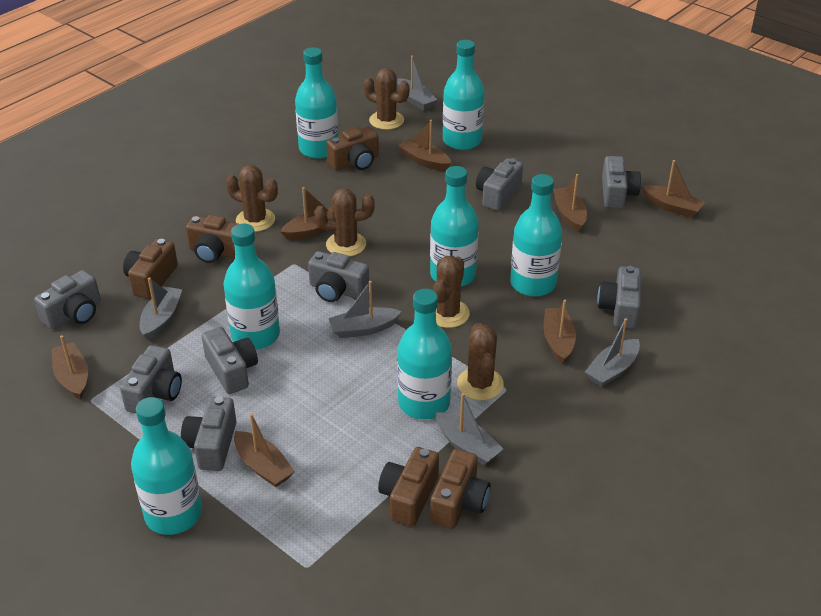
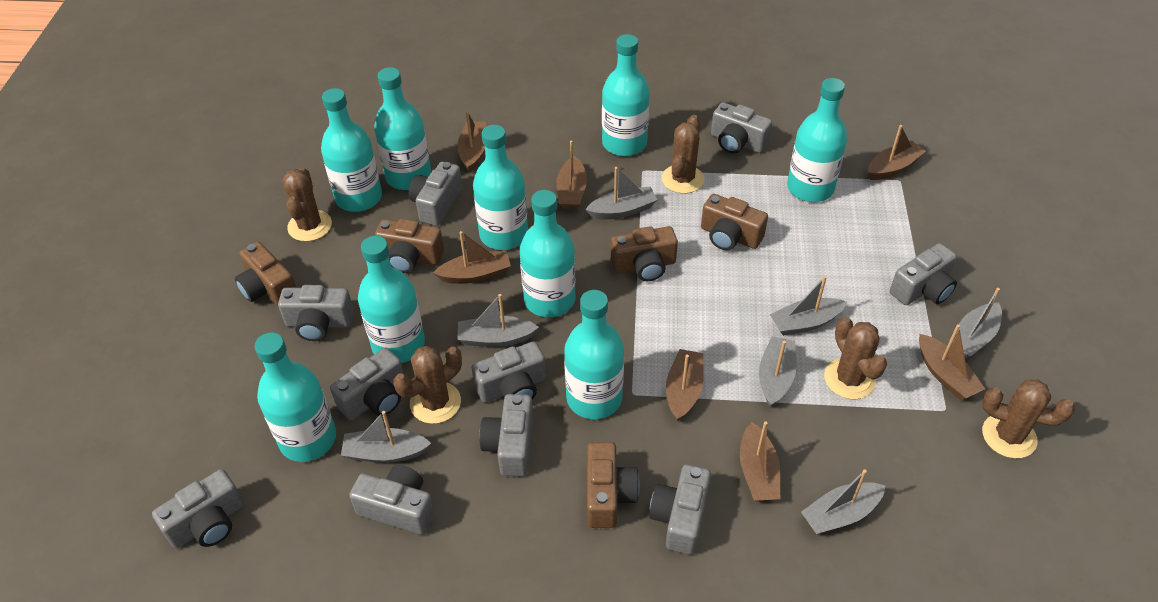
grey boat: [140,277,182,340] [329,281,402,338] [397,56,438,111] [436,393,503,465] [585,318,640,387] = 5 -> [341,411,431,463] [457,294,539,347] [585,167,658,219] [759,336,796,407] [770,276,847,336] [801,469,886,534] [951,288,1002,359] = 7
grey camera: [34,270,101,329] [120,345,182,413] [181,397,236,471] [202,327,258,394] [308,251,369,302] [476,158,523,211] [597,266,641,329] [602,156,641,209] = 8 -> [152,469,244,548] [278,285,354,341] [330,348,404,420] [349,465,435,535] [409,162,462,226] [471,341,546,403] [479,394,533,477] [649,464,711,555] [711,102,772,154] [890,243,957,305] = 10
turquoise bottle: [131,397,202,535] [223,224,280,350] [295,47,338,159] [397,289,452,420] [430,166,479,287] [443,40,484,150] [510,174,562,297] = 7 -> [255,333,336,462] [321,88,382,212] [358,236,425,363] [374,67,431,190] [473,125,528,250] [520,190,576,317] [564,290,624,419] [602,34,650,156] [787,78,847,202] = 9

